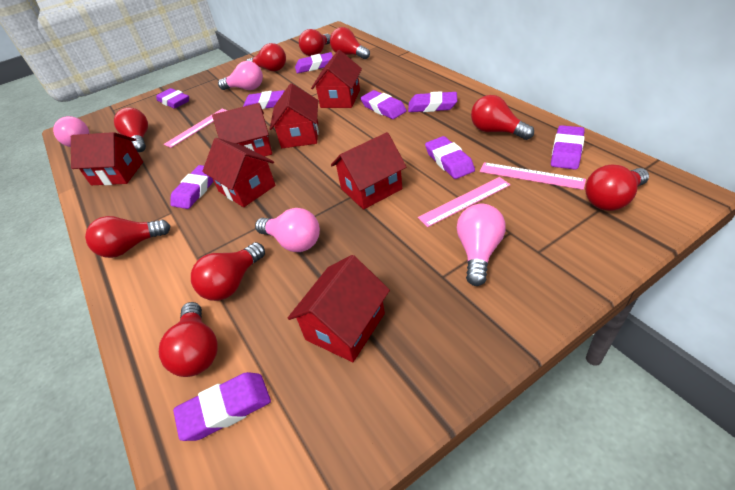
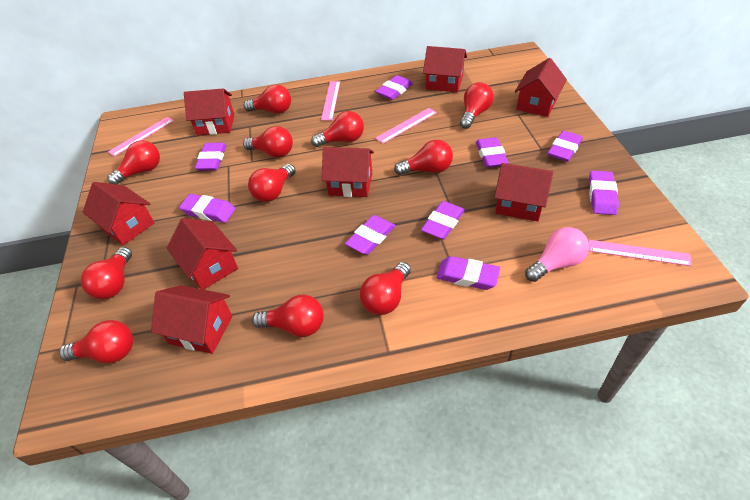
pink light bulb: [53,116,89,147] [218,61,263,90] [255,208,320,252] [457,204,506,286] = 4 -> [525,227,589,282] = 1
pink ruler: [164,109,228,148] [418,177,511,227] [480,162,586,190] = 3 -> [108,117,174,156] [321,81,340,121] [375,108,437,144] [589,240,692,266] = 4
red house: [71,132,143,185] [202,138,275,207] [212,103,272,156] [270,83,319,148] [287,255,390,362] [311,50,362,108] [331,132,407,209] = 7 -> [83,182,154,245] [151,285,232,354] [167,218,238,290] [184,89,235,135] [322,147,374,197] [423,46,467,93] [494,163,554,221] [515,58,567,117] = 8
red light bulb: [85,216,170,258] [114,107,148,152] [159,302,218,377] [191,242,265,301] [246,43,286,71] [299,29,331,56] [330,27,370,59] [471,95,534,140] [585,165,649,211] = 9 -> [59,320,133,363] [81,247,132,300] [107,140,160,185] [243,84,291,114] [243,126,293,158] [248,164,296,202] [252,295,324,337] [311,111,364,147] [360,262,411,315] [394,140,453,175] [460,82,494,129] = 11

